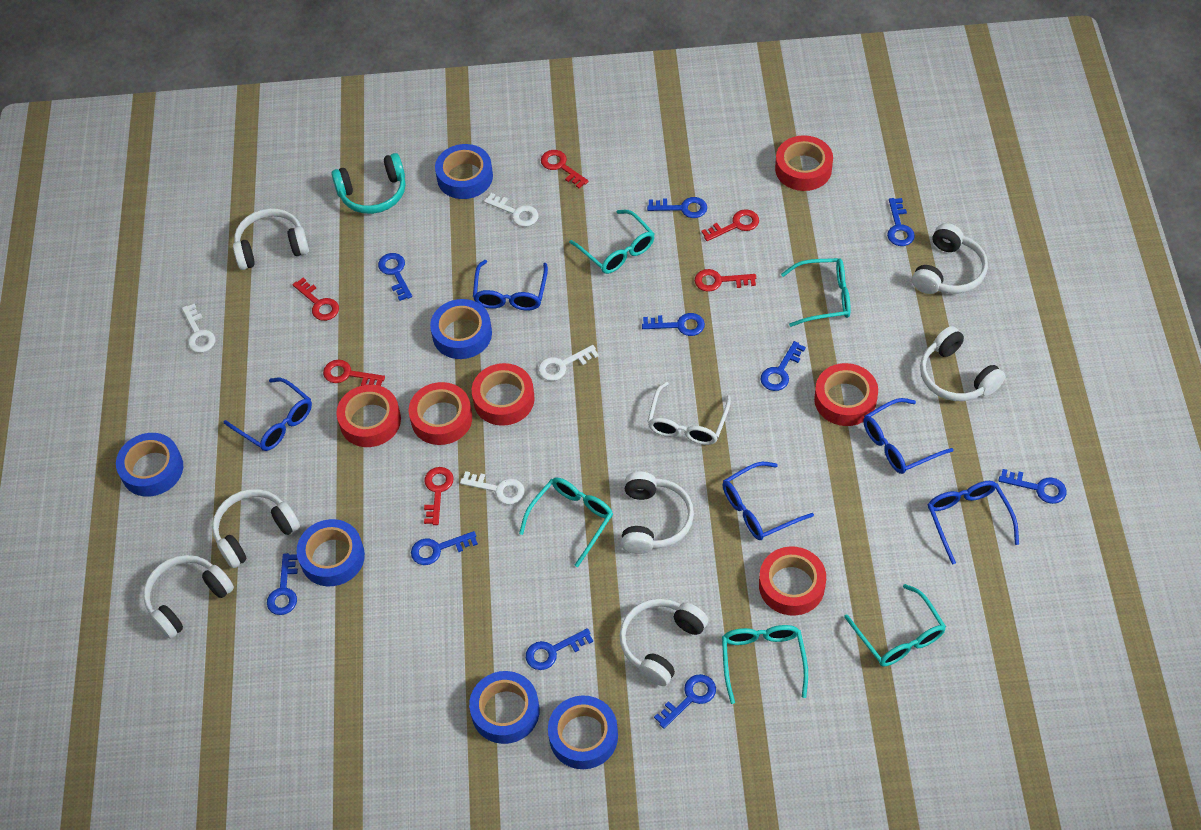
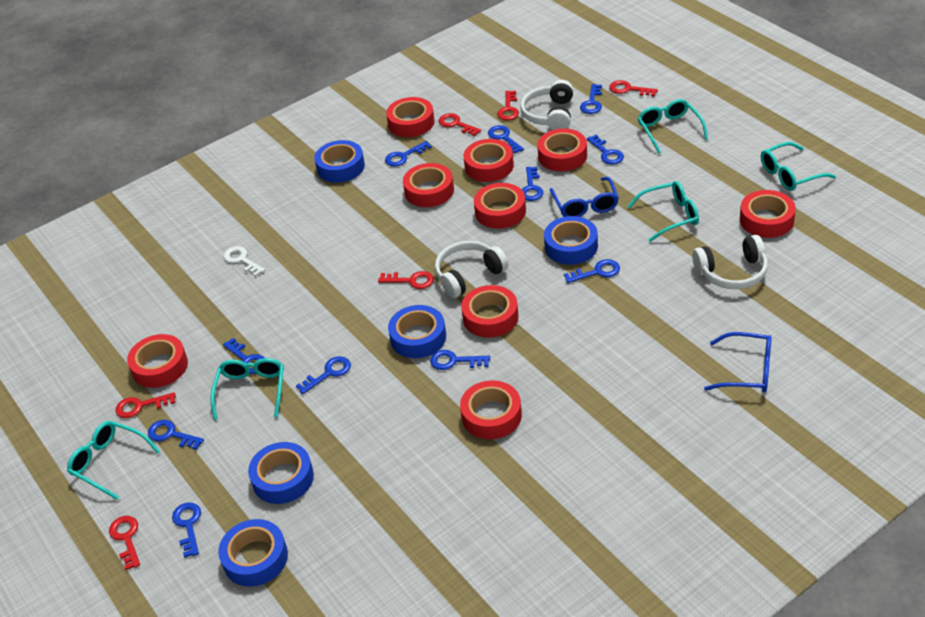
blue glasses: [223,378,312,451] [473,260,548,311] [723,462,814,540] [863,398,954,474] [928,481,1019,565] = 5 -> [550,177,619,217] [704,332,772,392] = 2
blue key: [267,553,298,615] [378,253,412,301] [411,531,478,565] [526,628,593,670] [642,313,705,336] [647,197,707,218] [654,674,716,729] [760,341,806,391] [887,198,915,246] [998,469,1067,504] = 10 -> [148,420,204,450] [172,502,201,558] [223,338,265,374] [296,356,351,394] [385,141,432,167] [430,350,490,370] [488,125,524,154] [521,167,543,201] [564,259,620,283] [580,84,602,114] [587,135,624,165] = 11
blue tape: [116,433,183,497] [296,519,365,586] [430,299,492,359] [435,144,493,199] [469,671,540,744] [548,695,618,769] = 6 -> [218,519,288,587] [248,442,314,504] [314,140,365,183] [388,305,446,358] [544,216,598,265] = 5
red tape: [336,385,401,447] [409,382,472,445] [472,363,535,426] [759,547,826,615] [775,135,833,191] [814,363,878,426] = 6 -> [127,334,188,388] [386,97,435,137] [403,163,454,207] [460,380,522,439] [461,285,519,338] [463,139,514,182] [474,183,526,229] [537,128,587,171] [740,190,796,238] = 9
turquoise headphones: [331,153,406,214] = 1 -> none = 0
white glasses: [647,382,731,445] = 1 -> none = 0
white headphones: [143,555,234,639] [212,489,300,568] [233,208,309,270] [619,598,708,686] [621,472,694,554] [912,223,988,294] [920,326,1006,401] = 7 -> [435,241,508,298] [520,80,573,130] [692,235,768,289] = 3
white key: [182,303,215,353] [460,471,525,504] [484,193,538,227] [538,345,599,381] = 4 -> [223,246,265,276] = 1

